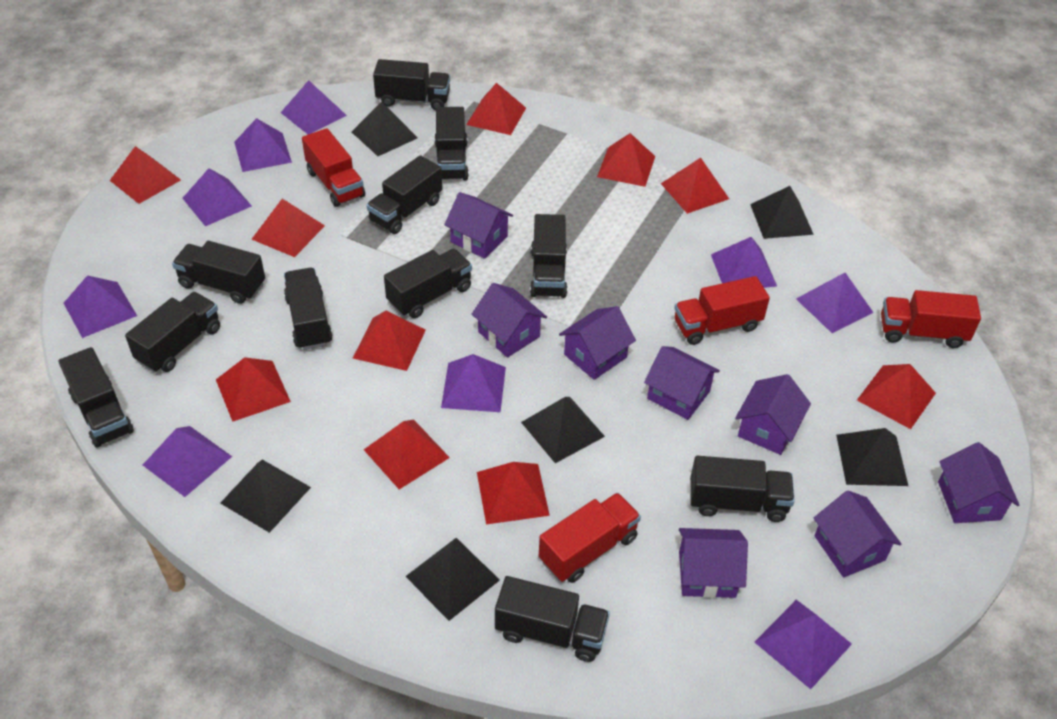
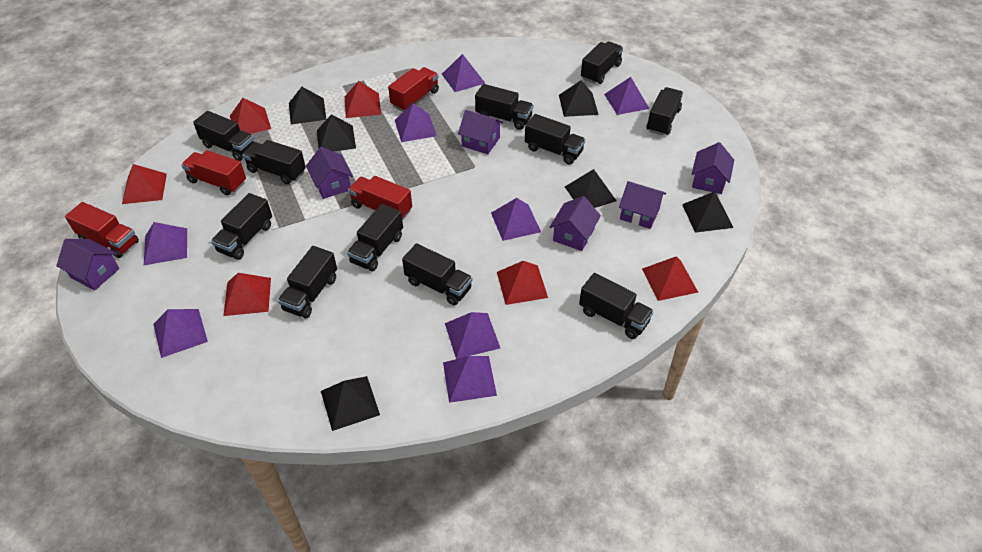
purple house: [444,192,513,259] [472,283,547,358] [559,306,636,380] [644,346,720,420] [679,528,748,598] [735,374,811,455] [814,490,901,577] [938,442,1019,523] = 8 -> [56,239,119,291] [306,147,353,199] [458,110,503,154] [550,196,601,251] [619,181,666,229] [692,142,734,194] = 6
purple pyramid: [64,275,137,338] [143,426,232,497] [182,168,252,226] [234,118,292,172] [281,80,347,134] [441,354,506,412] [711,237,777,288] [754,600,852,689] [796,273,874,333] = 9 -> [144,222,187,265] [153,309,208,358] [395,103,437,142] [442,54,485,92] [443,356,497,403] [445,312,500,359] [491,198,541,241] [604,77,649,115] = 8
red pyramid: [109,146,181,204] [216,357,291,422] [251,199,325,257] [353,311,426,371] [364,419,450,489] [466,83,526,135] [477,462,550,524] [597,133,656,187] [661,158,729,214] [857,364,936,429] = 10 -> [122,164,167,204] [223,273,271,316] [230,98,271,134] [345,81,381,118] [497,261,548,305] [642,256,698,301] = 6

